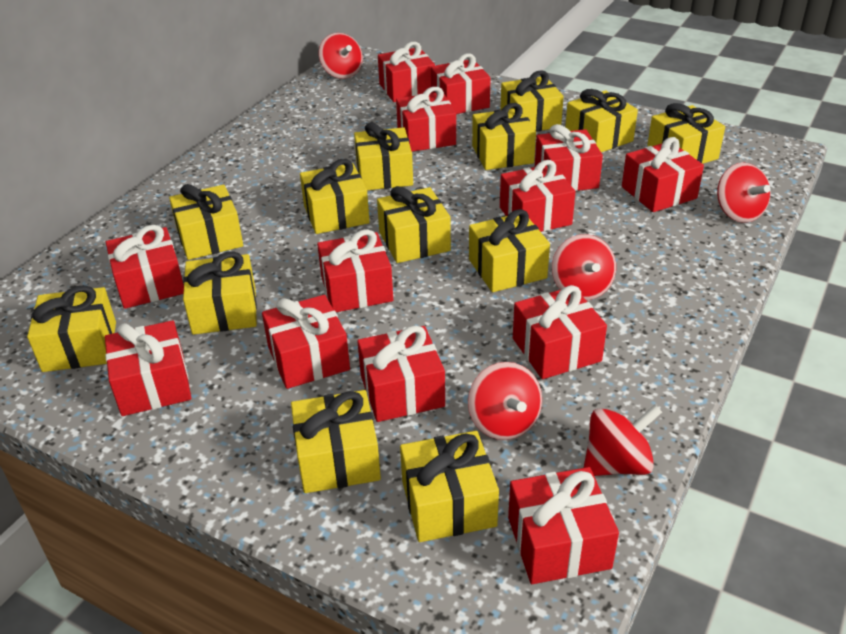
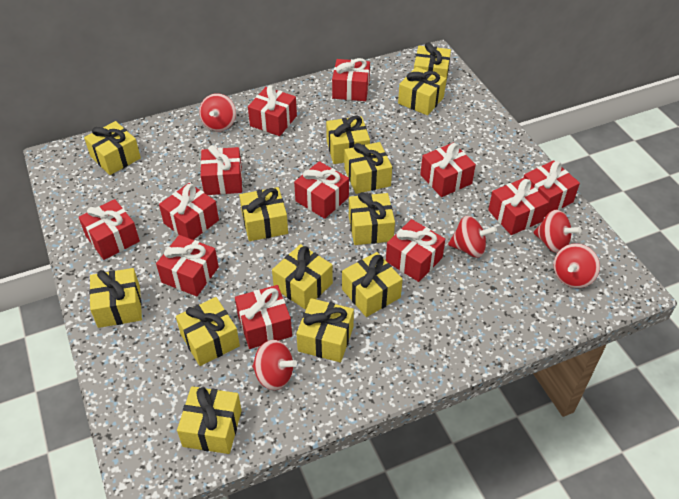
red gift: [105,320,191,416] [106,225,184,309] [262,295,350,389] [317,229,393,312] [357,326,445,422] [378,42,435,102] [396,87,456,152] [431,54,490,114] [500,160,576,232] [508,467,619,584] [513,285,607,379] [535,124,603,191] [622,137,704,212] = 13 -> [79,199,140,260] [156,235,219,296] [159,183,219,240] [200,145,242,195] [235,285,292,349] [248,85,297,136] [294,161,349,219] [332,58,370,101] [386,219,445,282] [420,143,476,197] [488,178,549,235] [523,160,580,217] = 12

